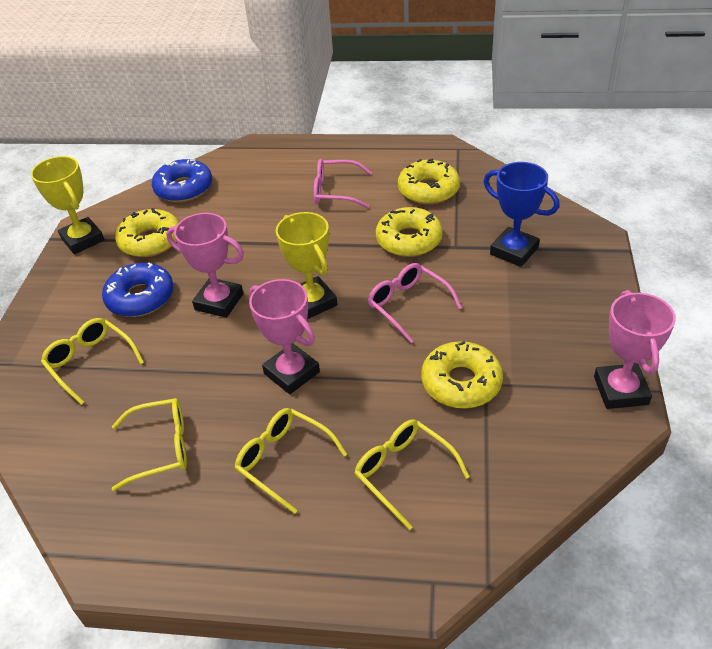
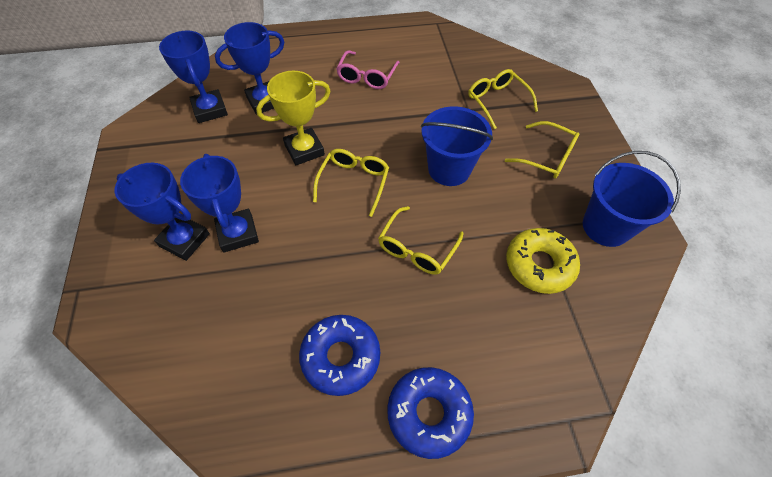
blue bucket: none = 0 -> [421,106,493,186] [583,151,681,247] = 2
blue trophy: [484,162,559,267] = 1 -> [115,163,210,261] [159,31,228,123] [180,154,259,253] [215,22,284,115] = 4
pink glasses: [314,159,372,208] [367,263,462,343] = 2 -> [336,50,400,89] = 1
pink trophy: [166,213,244,318] [249,279,320,394] [594,290,676,409] = 3 -> none = 0
yellow donut: [115,208,179,257] [376,207,443,257] [398,159,460,204] [421,341,503,409] = 4 -> [506,228,580,294] = 1
yellow trophy: [31,156,105,254] [276,212,337,319] = 2 -> [256,71,331,165] = 1

